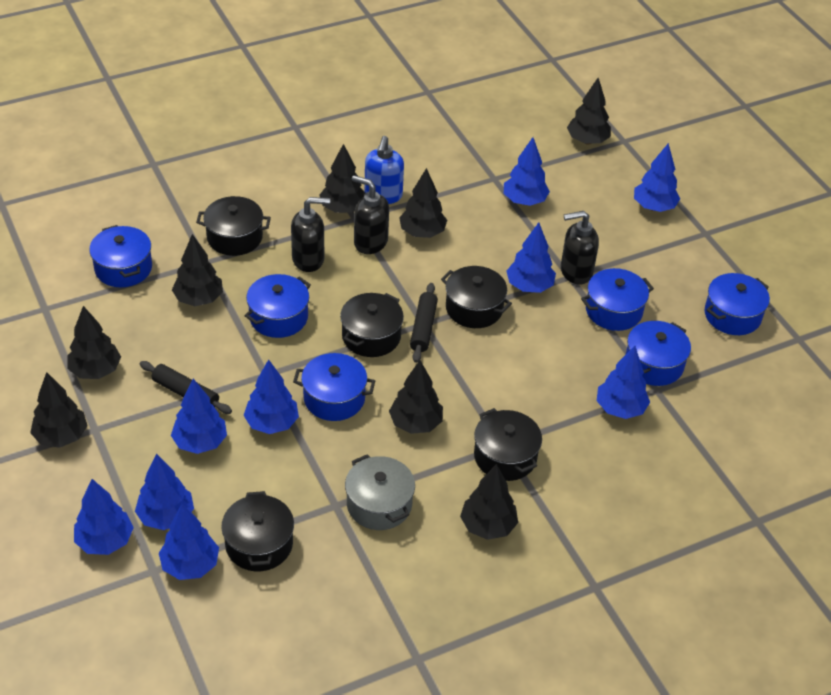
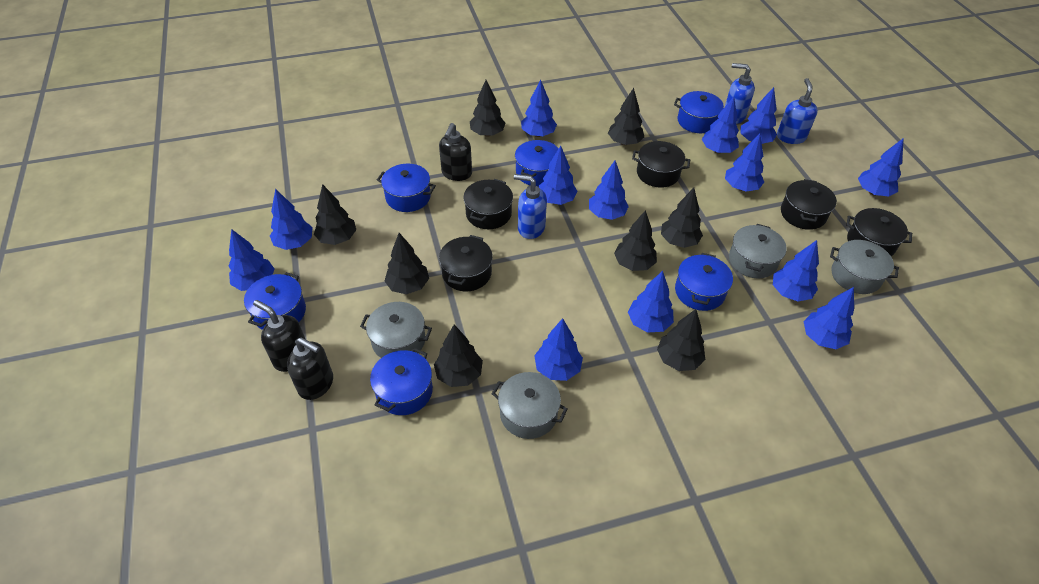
black rolling pin: [140,361,232,414] [410,283,438,363] = 2 -> none = 0
blue soap dispenser: [364,136,404,204] = 1 -> [514,174,547,239] [725,63,755,124] [777,78,818,144] = 3
blue tree: [74,479,134,555] [135,454,194,530] [159,504,219,580] [171,379,227,454] [243,359,299,434] [504,137,550,206] [506,222,556,293] [597,346,650,419] [634,143,680,212] = 9 -> [228,229,274,291] [270,189,313,250] [521,80,557,137] [534,318,583,381] [539,146,578,205] [589,160,629,220] [628,271,674,333] [702,97,739,154] [725,133,764,192] [740,87,777,144] [773,240,819,301] [803,287,854,349] [858,138,904,196] = 13
grey pot: [345,454,415,530] = 1 -> [360,302,432,358] [492,372,568,439] [729,224,787,279] [830,240,899,294] = 4

